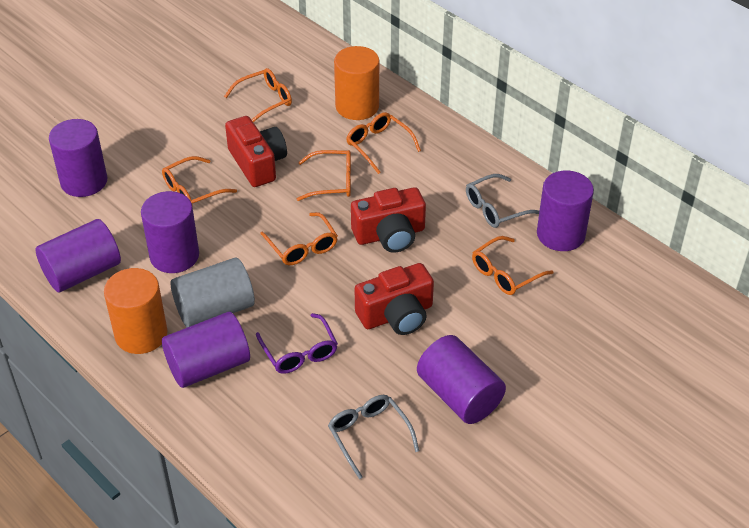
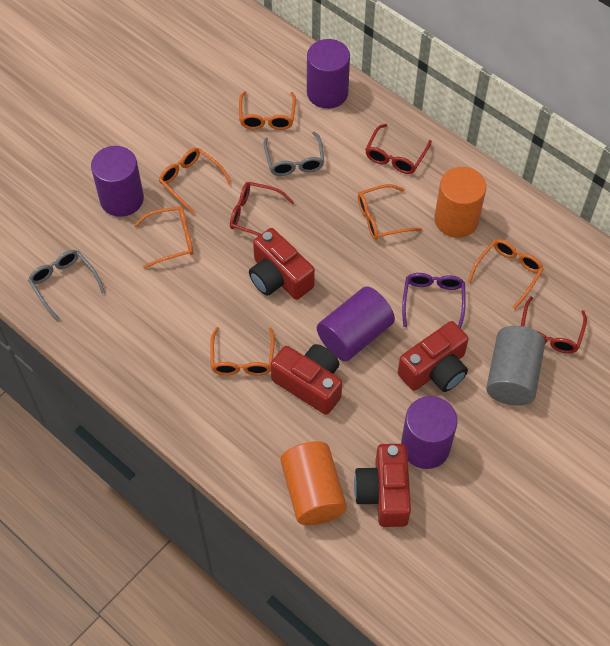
purple cylinder: [36,219,121,292] [49,119,107,197] [141,191,199,273] [162,312,250,388] [417,335,506,424] [537,171,594,251] = 6 -> [91,146,144,217] [307,39,350,109] [317,287,395,361] [401,396,458,469] = 4
red camera: [225,116,287,187] [351,187,426,253] [355,263,434,335] = 3 -> [249,228,315,300] [270,344,342,415] [354,444,411,527] [398,321,469,392] = 4
red glasses: none = 0 -> [230,182,294,236] [365,124,432,174] [521,297,587,354] = 3

